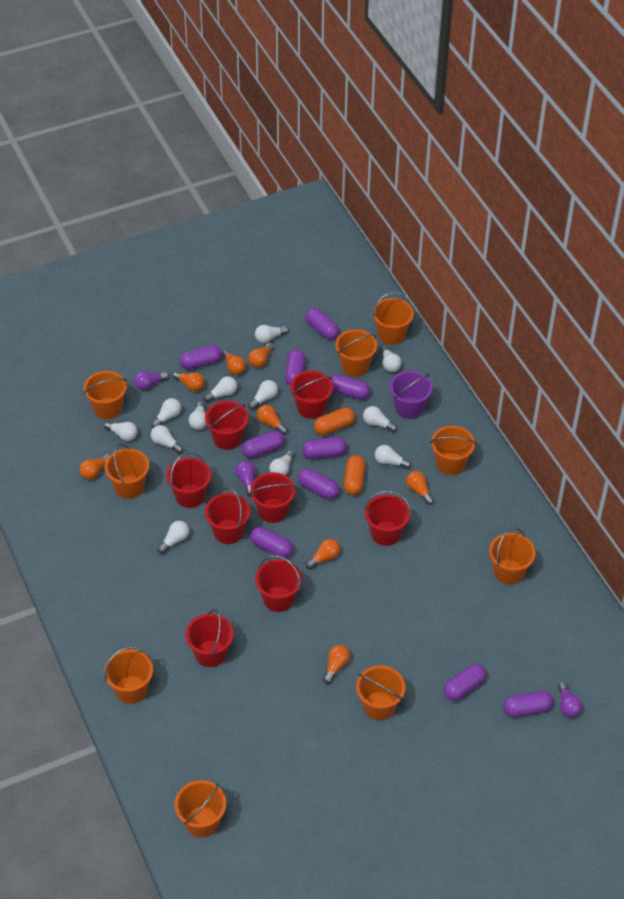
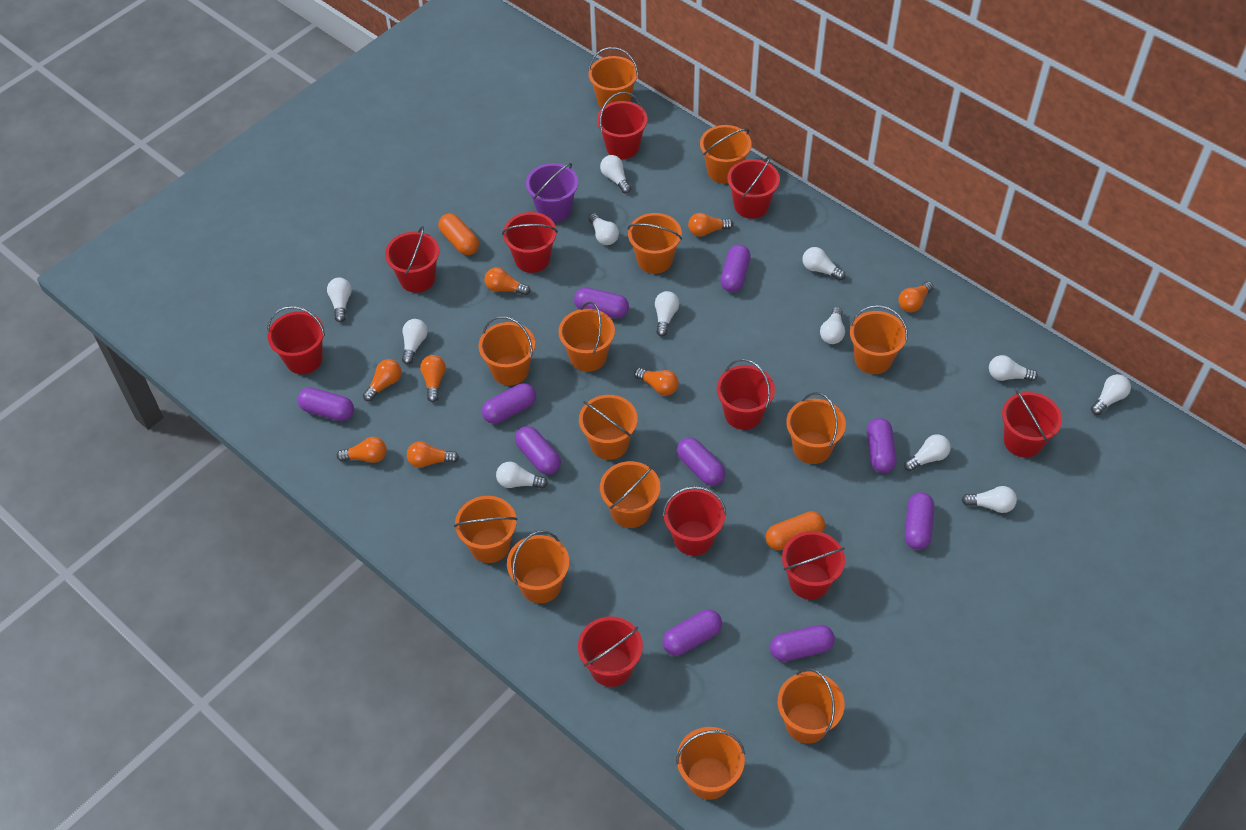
orange bucket: [84,371,127,419] [104,646,153,704] [105,444,149,499] [175,780,226,838] [335,329,377,377] [356,665,405,720] [373,292,414,345] [430,426,476,475] [489,528,536,585] = 9 -> [454,496,518,563] [479,316,535,385] [507,530,569,603] [559,302,615,372] [579,395,638,460] [588,47,638,109] [600,461,660,528] [628,213,682,274] [676,727,745,800] [700,125,752,184] [778,668,845,744] [786,392,846,464] [850,305,908,374] = 13
purple light bulb: [134,371,169,390] [236,461,255,497] [558,682,582,717] = 3 -> none = 0
red bucket: [166,452,211,508] [185,609,234,667] [205,401,248,450] [205,487,250,544] [250,472,296,523] [255,555,302,612] [290,371,333,419] [364,491,411,546] = 8 -> [267,306,325,374] [385,226,439,293] [502,212,558,273] [578,617,643,687] [597,92,648,159] [663,486,726,556] [717,359,775,430] [727,156,780,219] [782,531,845,600] [1002,390,1062,457] = 10

